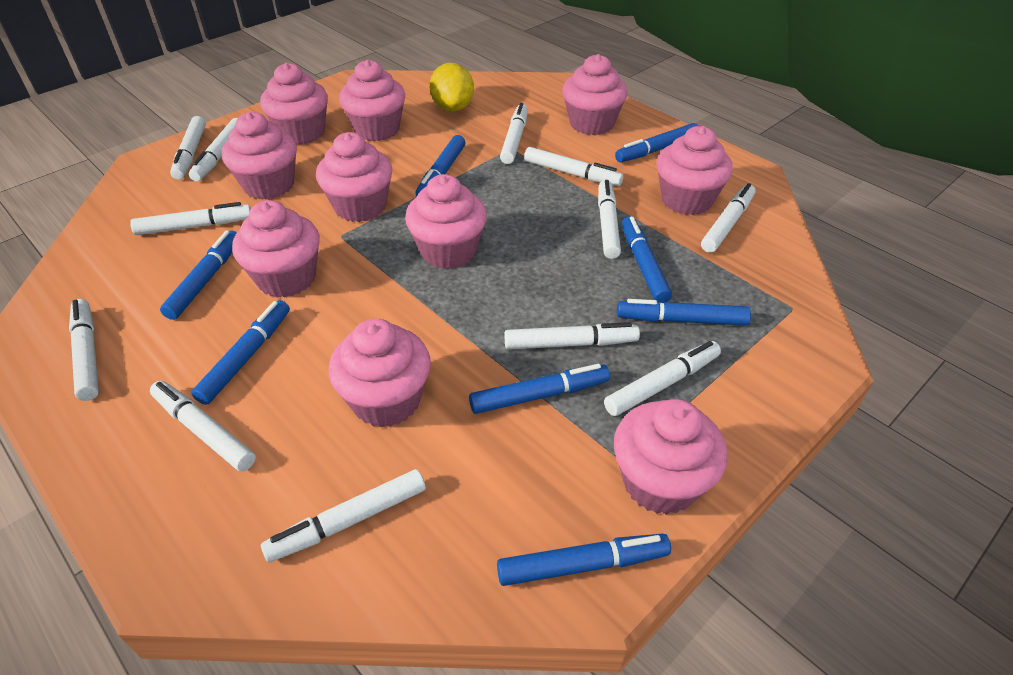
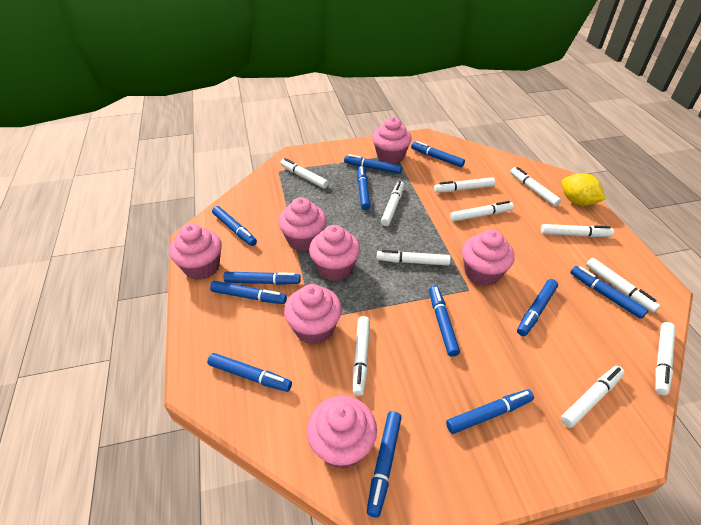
blue marker: [160,231,237,320] [191,300,290,405] [415,135,465,197] [469,364,610,414] [497,534,671,586] [615,123,698,162] [617,299,751,326] [622,216,672,303] = 8 -> [207,353,292,392] [210,281,287,304] [212,206,257,246] [223,272,301,285] [344,154,402,174] [357,166,370,210] [367,411,402,518] [411,141,465,167] [429,286,460,357] [446,389,534,434] [517,279,558,336] [570,266,648,319] = 12
pink cupcake: [222,112,297,200] [232,200,320,298] [260,63,328,145] [316,132,392,222] [329,319,431,428] [339,59,405,141] [405,174,487,269] [562,54,628,135] [614,399,728,515] [656,126,733,215] = 10 -> [169,224,222,280] [278,197,326,251] [284,284,342,345] [307,396,377,469] [309,225,360,281] [372,117,412,164] [462,230,515,286] = 7
white marker: [69,299,99,401] [130,202,251,235] [150,381,256,472] [170,116,206,180] [189,118,238,182] [261,469,426,562] [500,103,528,164] [504,322,640,350] [524,147,623,186] [598,180,621,259] [604,341,721,416] [701,183,756,253] = 12 -> [280,158,329,188] [353,316,370,396] [377,250,451,266] [381,181,404,226] [434,177,495,193] [450,201,514,222] [510,167,561,206] [541,224,614,237] [561,366,625,428] [586,258,660,313] [655,322,675,395] = 11

